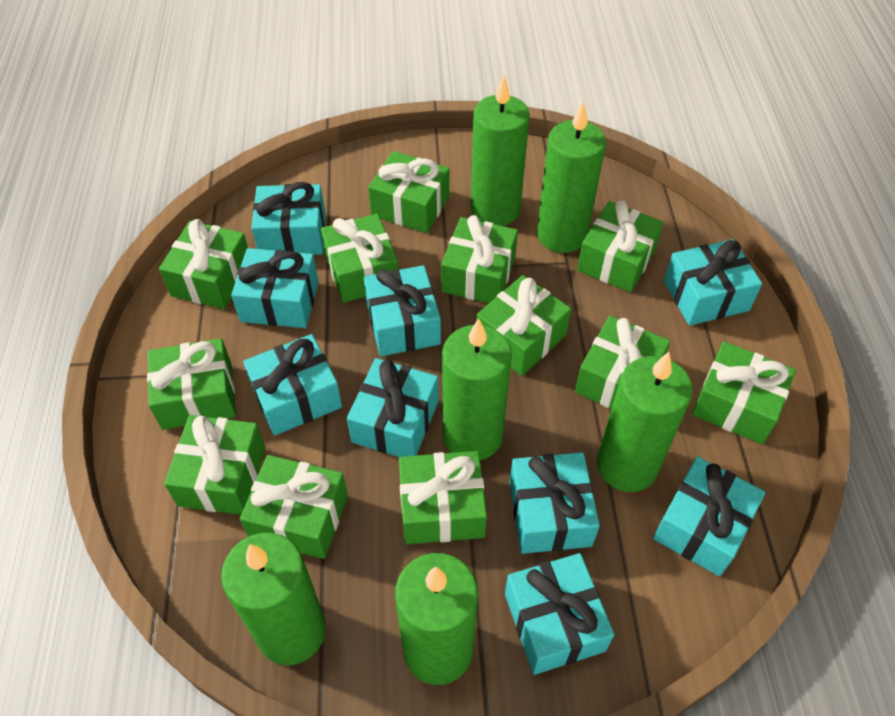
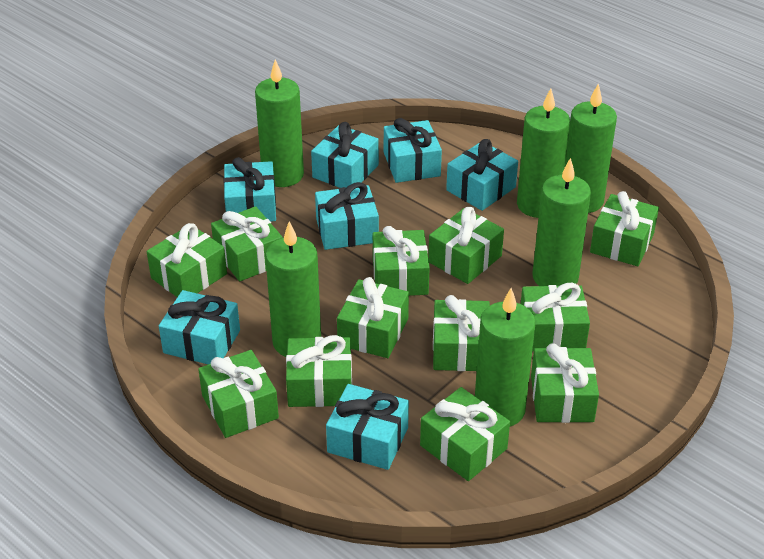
turquoise gift: [231,248,318,328] [243,334,342,436] [251,182,325,255] [347,358,439,457] [364,265,441,356] [505,553,614,675] [509,452,600,554] [653,456,765,576] [664,239,762,326] = 9 -> [159,290,240,364] [224,157,276,222] [311,122,379,188] [315,182,379,250] [326,384,409,470] [384,118,442,183] [446,139,518,211] = 7

